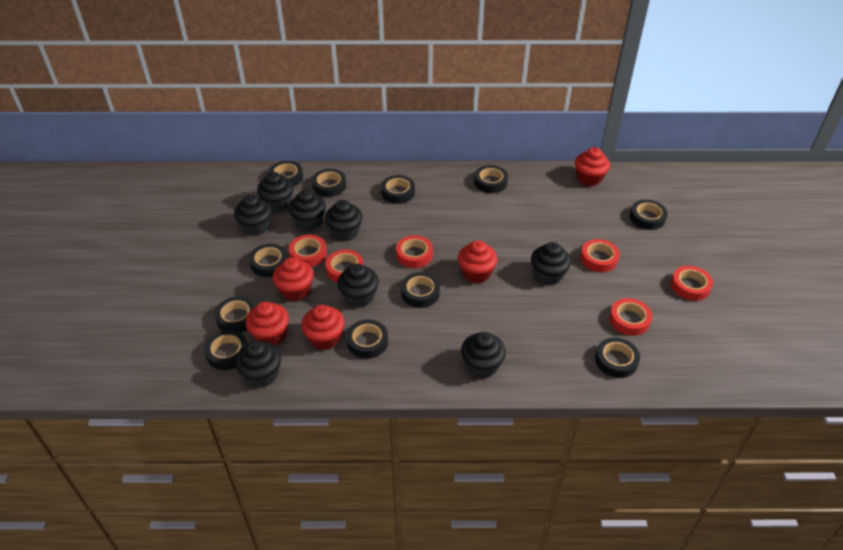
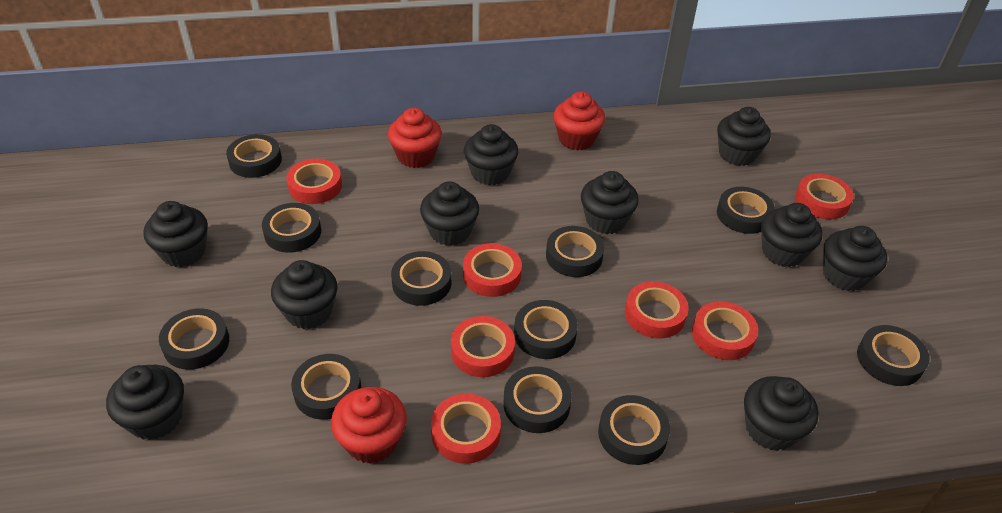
black cupcake: [234,195,272,236] [235,341,281,387] [257,172,294,212] [288,190,326,230] [325,200,362,241] [338,264,379,307] [461,332,506,378] [531,242,571,285] = 8 -> [106,365,184,440] [143,201,208,267] [271,260,337,329] [420,181,479,246] [464,124,518,185] [581,171,639,234] [717,107,771,166] [744,376,819,451] [761,203,823,267] [823,226,887,291] = 10
red cupcake: [245,302,289,346] [273,258,314,301] [301,305,345,350] [458,240,498,283] [575,147,610,186] = 5 -> [331,387,407,464] [388,108,442,168] [553,92,605,151] = 3
red tape: [289,235,327,267] [325,250,364,283] [396,235,433,268] [580,239,620,272] [609,298,652,336] [671,266,713,301] = 6 -> [286,159,342,204] [431,394,501,464] [451,316,515,377] [463,243,522,297] [625,282,689,339] [692,301,758,360] [795,174,854,219] = 7

